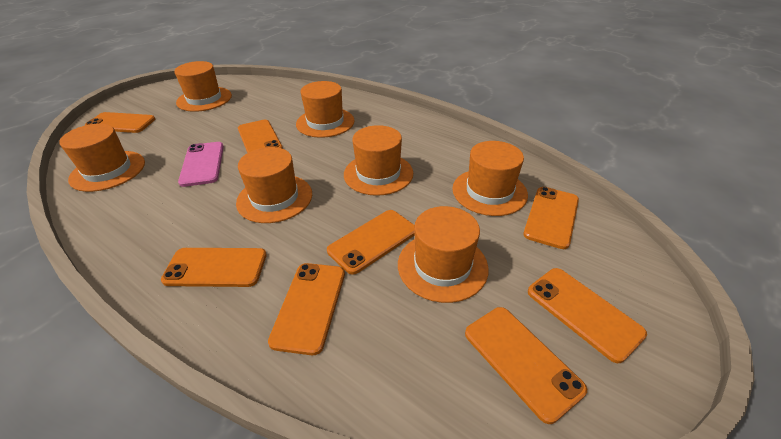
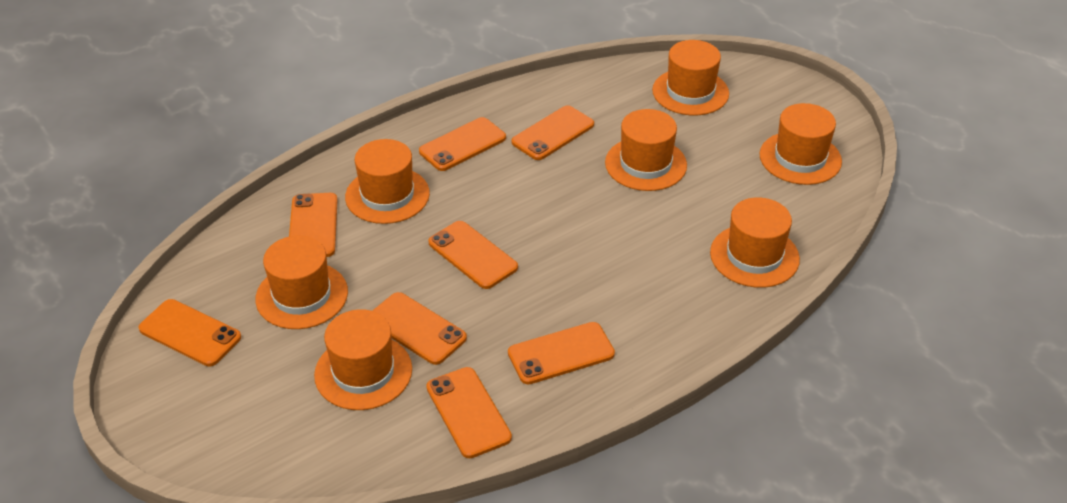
pink phone: [178,142,224,187] = 1 -> none = 0

